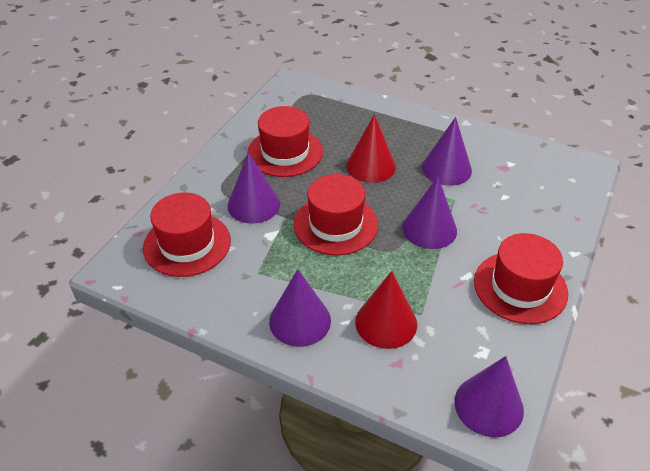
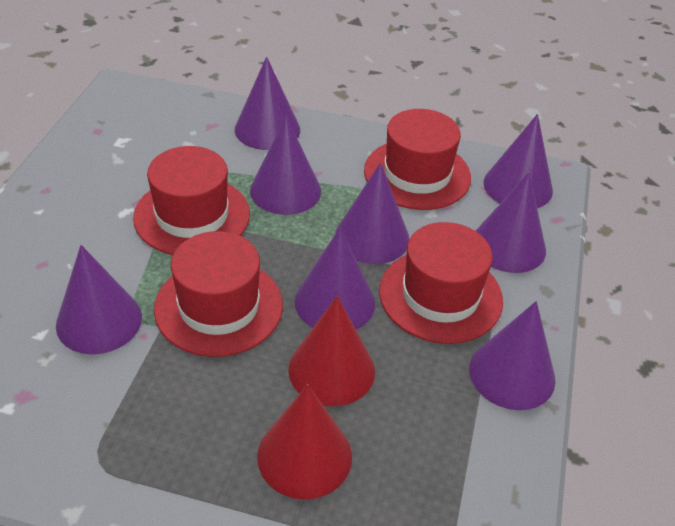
purple cone: [228,152,280,224] [269,269,331,347] [402,177,457,249] [422,117,472,186] [454,356,524,437] = 5 -> [56,245,142,354] [235,56,300,150] [250,116,321,215] [295,227,375,330] [335,163,409,264] [469,301,555,410] [476,172,546,273] [484,114,553,208] = 8

